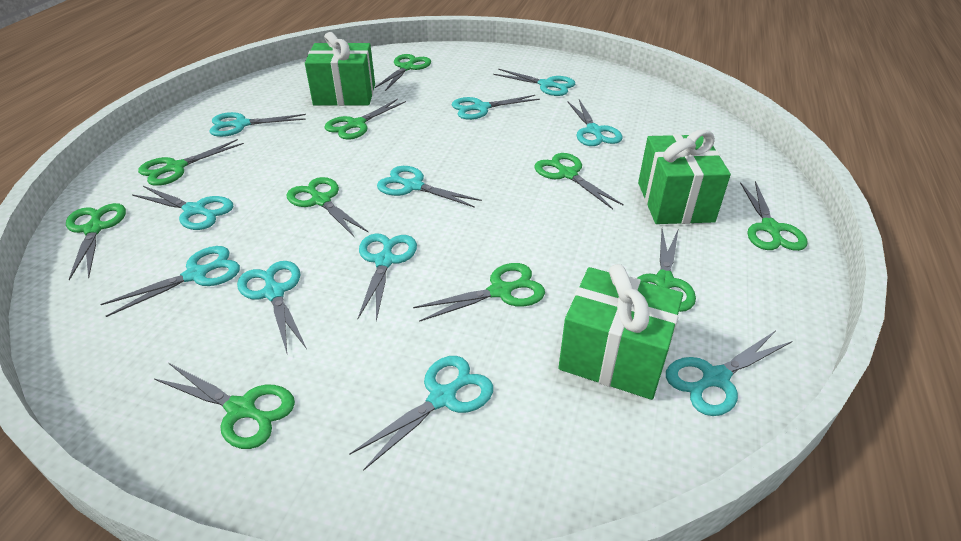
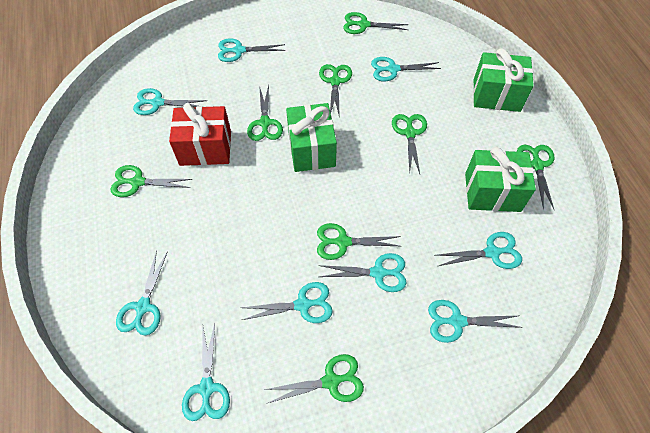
green scissors: [66,203,126,280] [138,139,244,186] [154,363,295,449] [287,177,369,238] [324,99,406,140] [375,54,431,91] [413,263,545,322] [534,153,624,209] [637,229,696,312] [740,181,808,251] = 10 -> [110,165,193,197] [247,85,283,141] [264,354,364,404] [317,223,401,260] [319,64,352,118] [343,12,409,34] [392,114,427,174] [517,145,554,210] = 8
red gift: none = 0 -> [169,103,231,166] = 1
turquoise scissors: [100,246,240,317] [132,186,233,230] [209,112,306,137] [237,261,307,353] [349,356,493,471] [358,233,417,321] [377,166,482,208] [452,95,540,120] [493,69,575,96] [567,99,623,146] [666,331,792,416] = 11 -> [116,250,167,335] [133,88,207,115] [182,323,230,421] [218,38,285,62] [242,282,333,323] [319,253,407,292] [371,57,441,81] [428,300,522,343] [437,232,522,269] = 9

